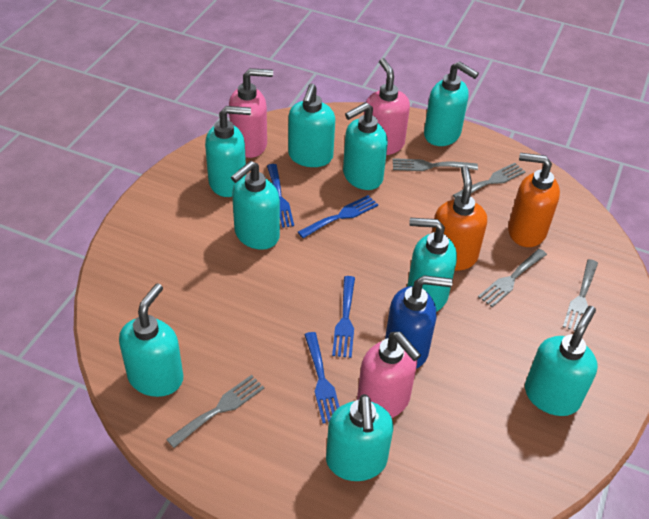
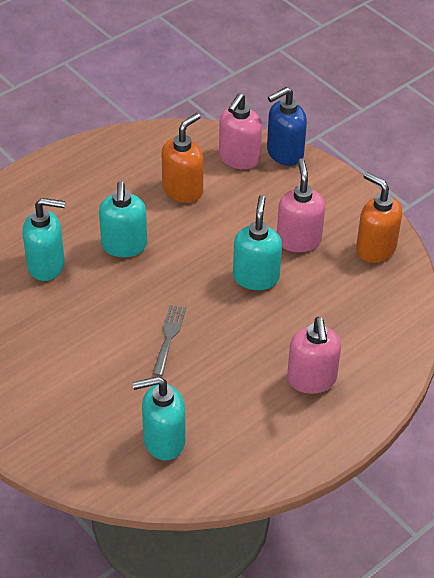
blue fork: [267,164,294,228] [298,195,378,238] [304,332,340,424] [332,276,355,358] = 4 -> none = 0
grey fork: [166,375,264,448] [393,158,478,171] [453,163,526,198] [478,249,547,307] [563,259,598,331] = 5 -> [153,305,186,376] = 1
turquoise soap dispenser: [119,283,183,397] [205,106,251,197] [231,161,280,250] [288,83,335,167] [326,394,393,481] [343,102,388,190] [407,218,457,312] [424,61,479,146] [525,306,598,416] = 9 -> [23,198,65,281] [99,181,147,257] [132,376,185,460] [233,195,282,290] = 4

